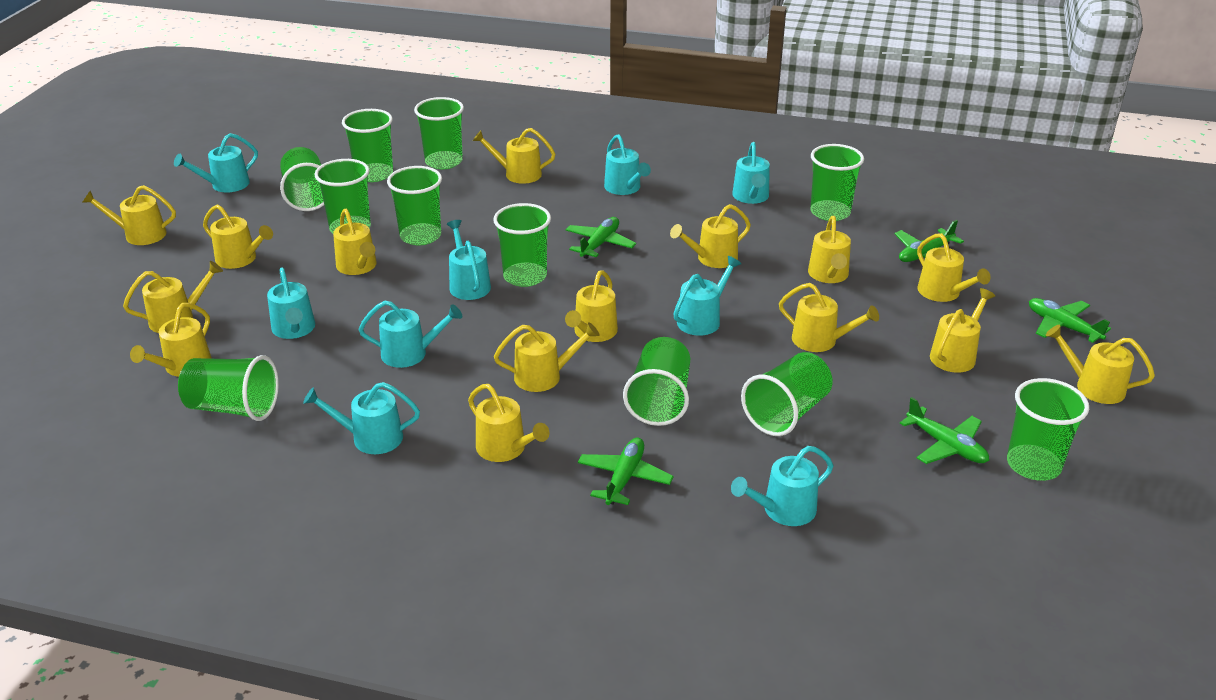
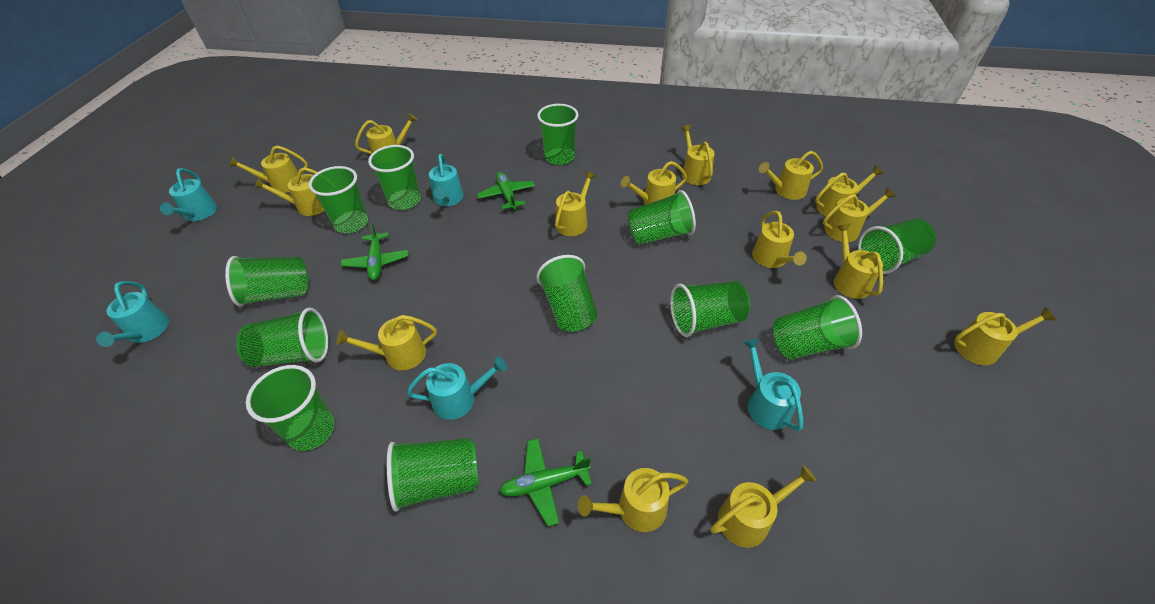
green cup: [178,355,279,421] [280,147,324,211] [315,159,371,233] [342,109,393,182] [387,166,442,245] [414,97,464,169] [493,203,551,287] [623,337,690,426] [741,352,833,436] [810,144,864,221] [1007,378,1089,481] = 11 -> [225,256,309,307] [236,308,328,367] [246,365,334,451] [309,166,368,233] [368,145,421,210] [387,438,479,512] [537,104,579,165] [537,255,598,332] [628,190,696,244] [670,281,750,337] [772,295,862,359] [858,219,936,274] = 12
green plane: [566,217,636,259] [578,437,674,505] [895,220,964,262] [900,397,989,464] [1029,298,1111,343] = 5 -> [341,223,408,280] [477,172,535,210] [500,438,592,526] = 3
turquoise watering can: [174,133,258,193] [267,267,315,339] [303,382,420,454] [359,300,462,368] [447,220,491,300] [604,134,651,195] [673,256,741,336] [731,446,833,526] [732,142,770,204] = 9 -> [96,281,169,347] [160,168,217,221] [407,357,507,420] [429,154,464,206] [743,338,803,431] = 5

